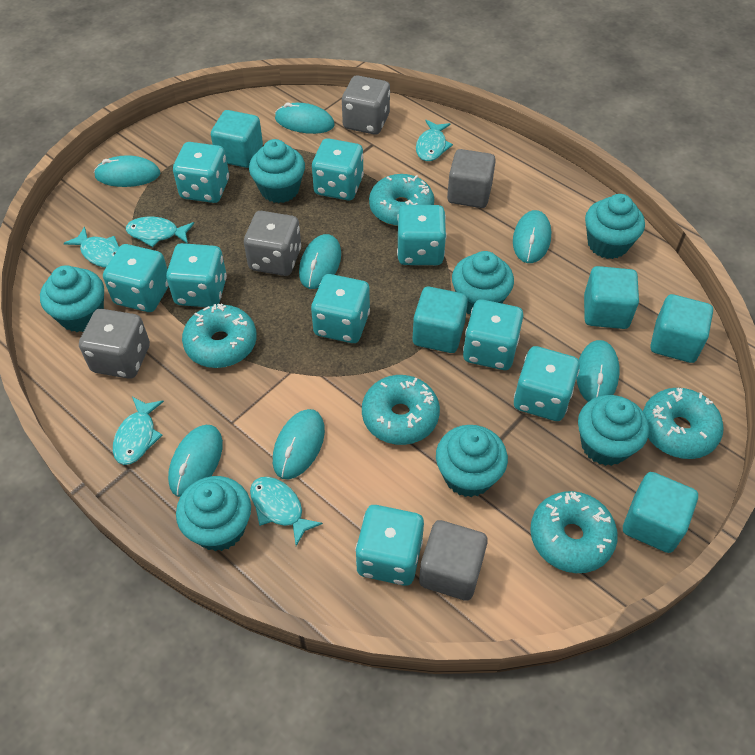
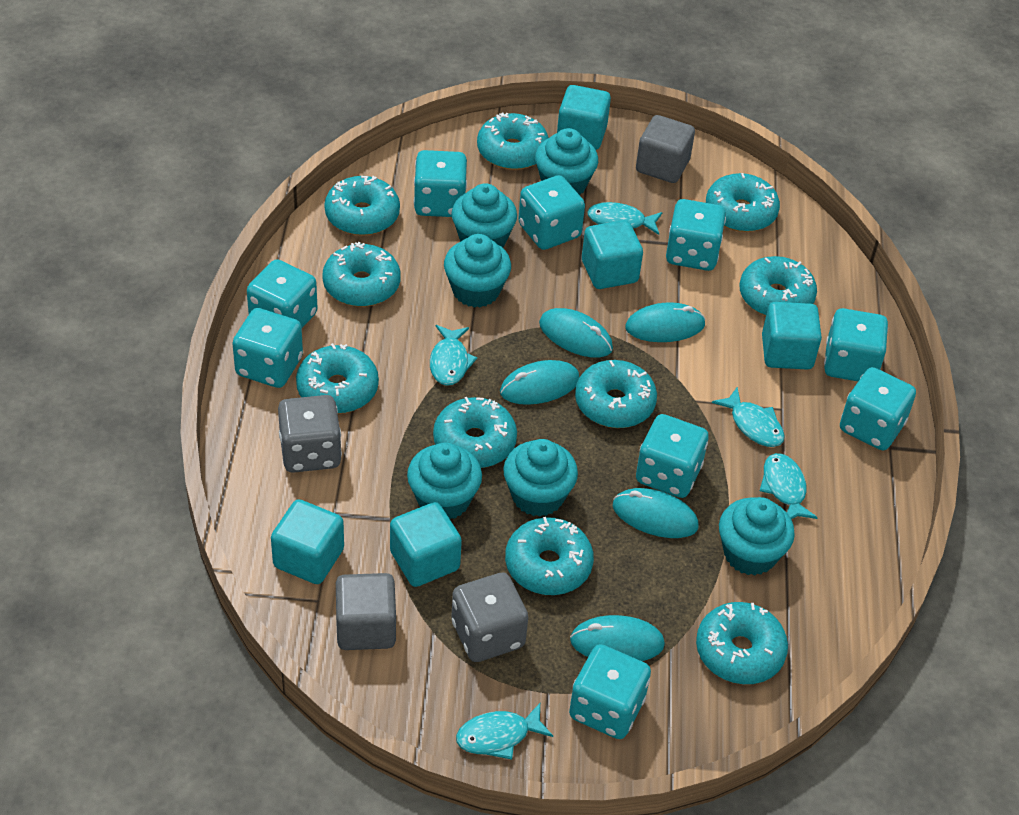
grey dice: [79,309,150,379] [244,211,301,276] [342,75,390,135] = 3 -> [278,395,342,473] [451,573,528,662] = 2
turquoise cupcake: [40,265,104,332] [176,476,251,551] [249,139,305,203] [436,425,508,497] [452,251,514,314] [578,395,649,466] [585,194,645,259] = 7 -> [407,442,482,519] [444,234,511,308] [452,183,517,248] [503,439,578,517] [535,128,598,195] [719,497,795,576] = 6
turquoise donut: [182,304,257,368] [362,375,440,445] [369,174,434,226] [530,491,618,573] [643,388,724,459] = 5 -> [296,343,379,414] [322,242,401,307] [324,176,400,236] [433,397,517,468] [477,113,549,170] [505,517,594,595] [575,360,657,428] [696,602,788,684] [706,173,780,232] [740,256,817,316] = 10
turquoise mouse: [94,155,160,187] [168,425,223,497] [273,409,325,479] [275,103,335,134] [299,234,341,289] [513,210,551,263] [576,340,620,402] = 7 -> [500,360,579,405] [539,308,613,358] [570,615,665,661] [613,488,699,538] [625,302,706,342] = 5

